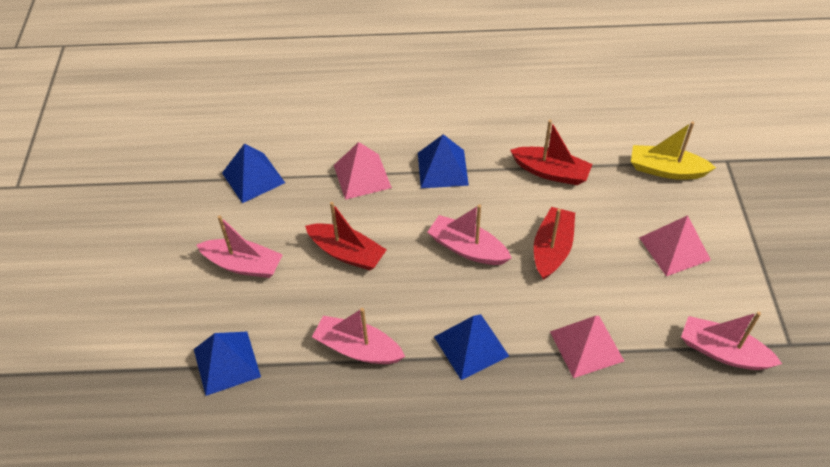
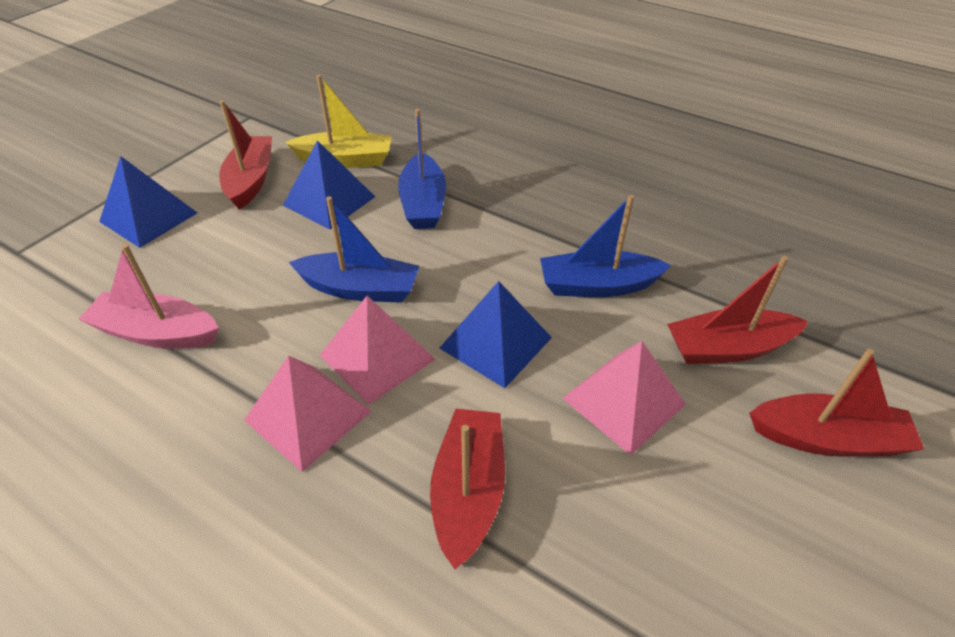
blue boat: none = 0 -> [289,196,419,303] [398,109,446,229] [540,195,671,297] = 3
blue pyramid: [194,332,261,396] [222,143,285,203] [418,134,469,188] [434,314,509,380] = 4 -> [99,156,197,248] [283,140,375,230] [439,281,552,388] = 3
pink boat: [197,215,283,278] [312,308,405,364] [428,204,511,265] [681,312,782,370] = 4 -> [79,244,219,349] = 1
red boat: [305,202,387,270] [510,120,592,185] [534,207,575,280] = 3 -> [219,100,272,210] [430,409,505,569] [667,256,808,364] [749,349,925,457] = 4

